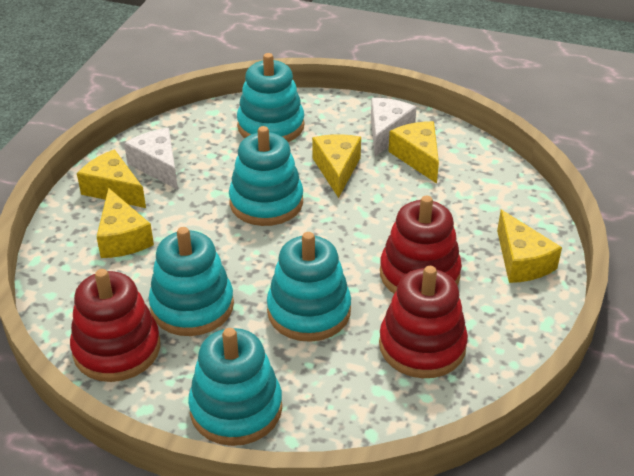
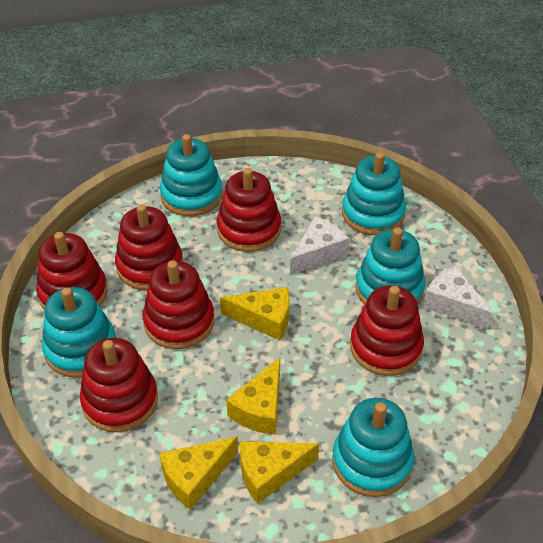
red stacking toy: [70,269,160,382] [379,266,468,378] [380,196,462,294] = 3 -> [36,232,108,310] [80,338,158,432] [115,204,183,290] [143,260,214,349] [217,168,281,252] [350,285,424,376] = 6
yellow cheese: [77,150,146,208] [96,188,154,258] [312,134,361,198] [388,121,439,183] [497,210,562,283] = 5 -> [159,436,238,510] [220,287,289,341] [226,357,280,435] [240,441,319,504] = 4

